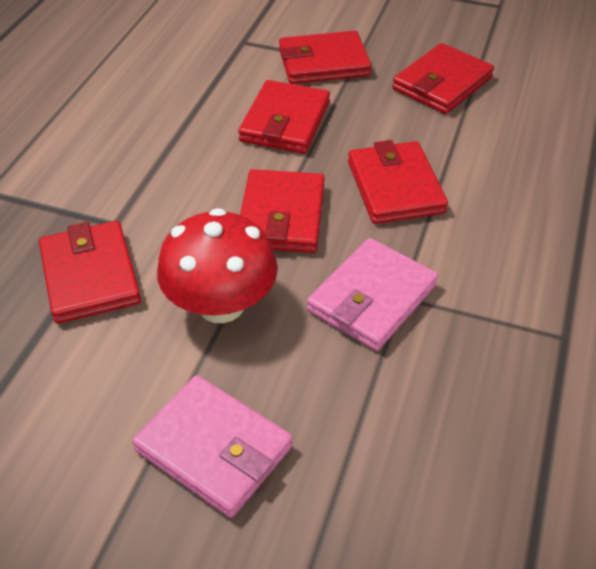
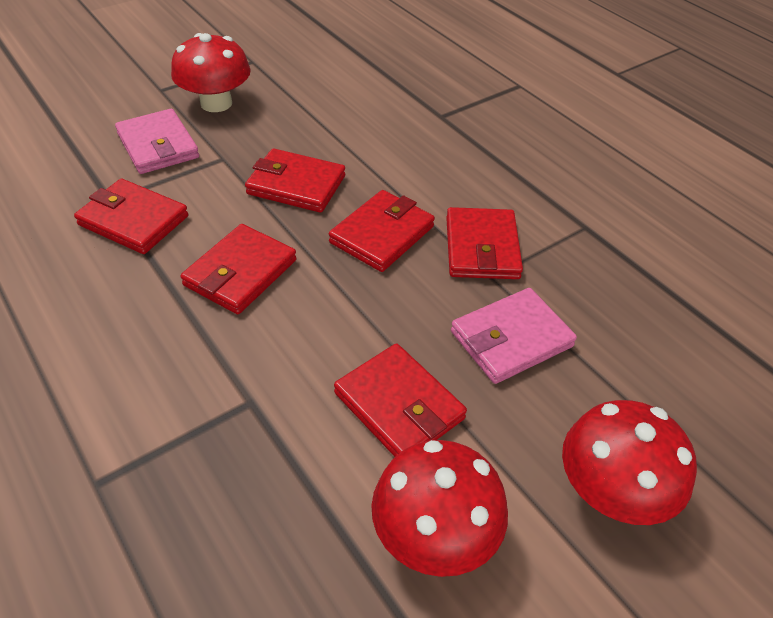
red mushroom: [157,208,278,323] = 1 -> [171,33,251,112] [371,440,508,577] [562,400,697,525] = 3

